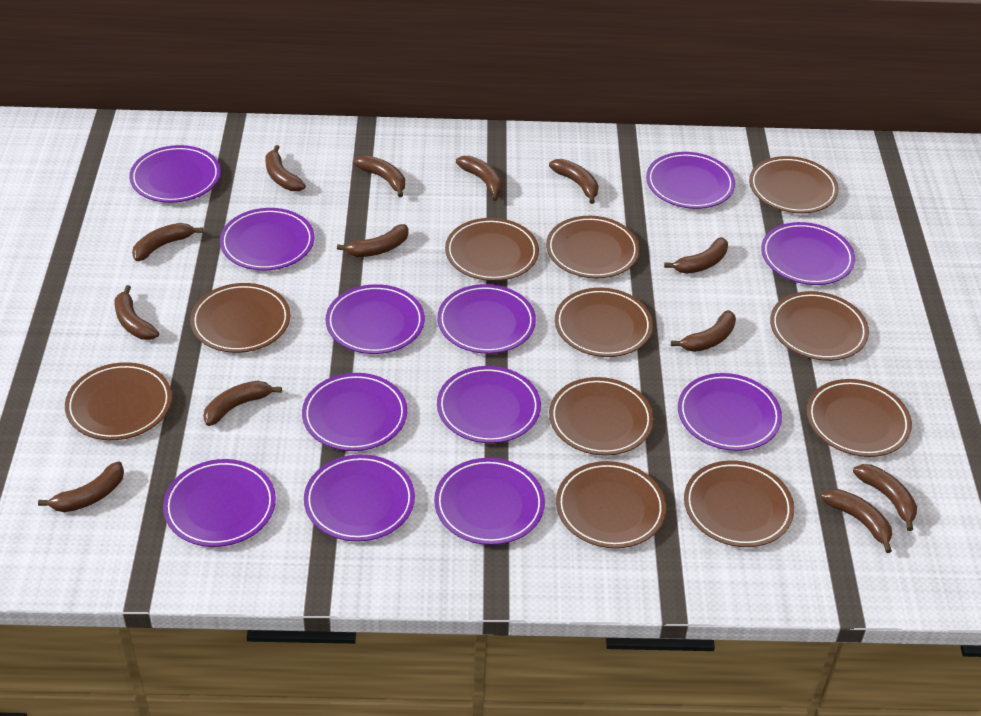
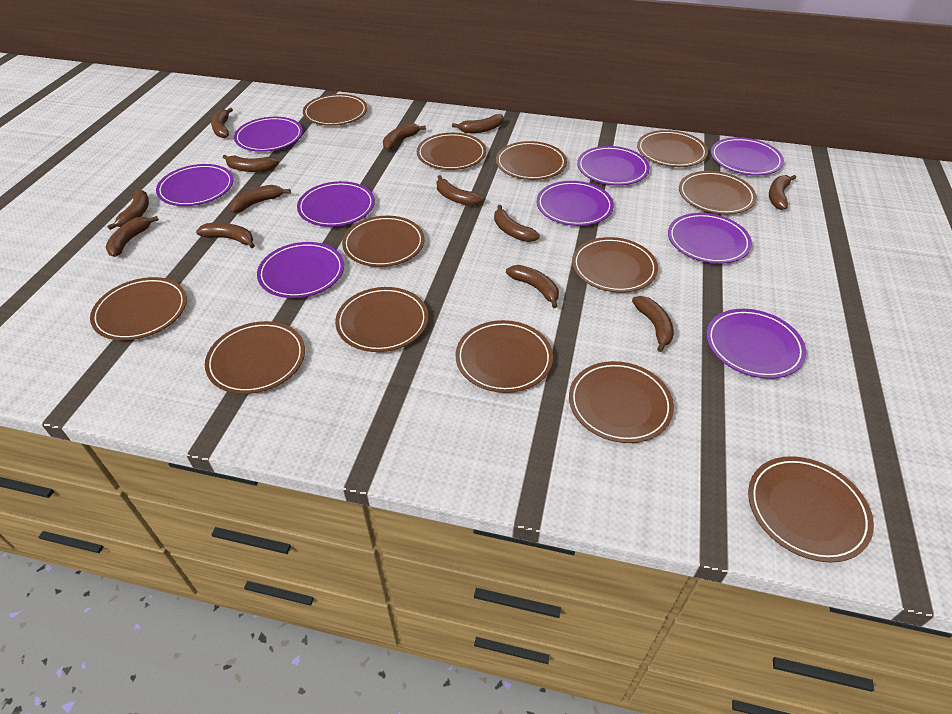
brown plate: [65,362,172,440] [190,283,290,353] [445,218,539,281] [546,216,640,278] [549,377,654,456] [555,288,653,357] [556,461,666,548] [684,460,794,547] [749,156,839,213] [770,291,869,361] [807,379,912,457] = 11 -> [90,277,187,340] [205,321,305,394] [303,94,367,126] [335,287,428,352] [342,216,425,267] [417,133,486,170] [456,320,553,393] [496,141,567,180] [569,361,674,443] [572,237,658,293] [637,130,708,167] [679,171,757,214] [748,456,874,563] = 13
purple plate: [129,145,221,203] [163,459,276,547] [220,208,314,270] [302,373,407,451] [304,454,415,541] [326,284,425,354] [434,458,545,545] [437,284,536,354] [437,366,541,443] [646,152,735,209] [678,373,782,451] [761,222,855,285] = 12 -> [156,164,234,206] [234,117,303,152] [257,242,344,298] [297,181,375,227] [537,181,614,226] [577,146,650,185] [668,213,752,264] [706,309,806,379] [711,137,784,176] = 9

